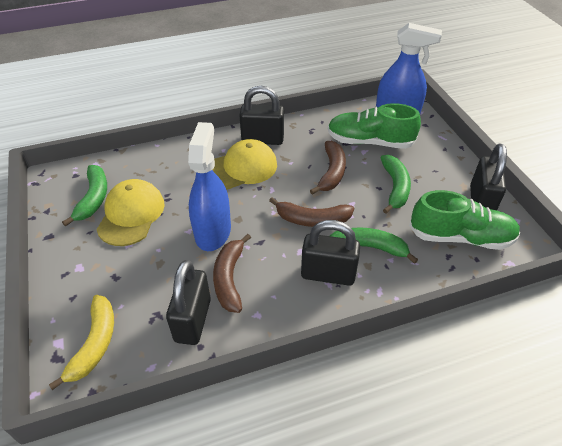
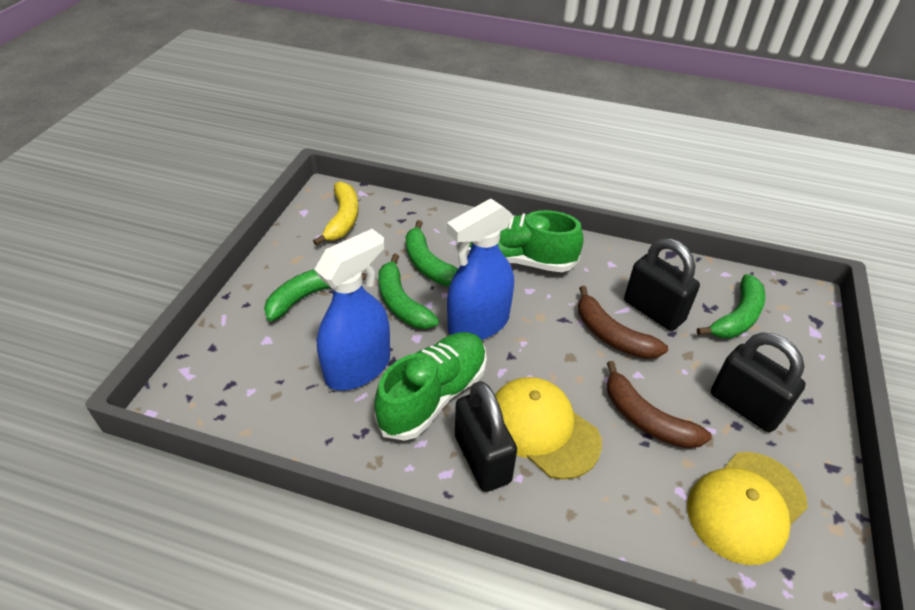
black padlock: [166,260,211,345] [240,86,284,145] [301,220,360,286] [470,143,507,210] = 4 -> [455,381,517,492] [624,238,700,331] [711,332,806,432] = 3
brown banana: [213,234,251,313] [269,197,354,227] [310,141,346,195] = 3 -> [578,286,668,359] [607,361,712,449] = 2
green banana: [62,165,107,226] [330,228,418,264] [381,155,411,214] = 3 -> [264,269,366,321] [378,253,439,329] [406,220,458,286] [697,274,765,338] = 4

